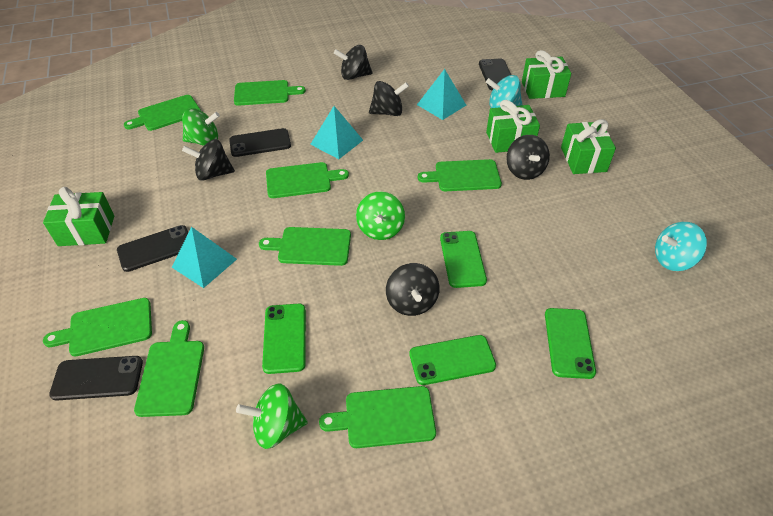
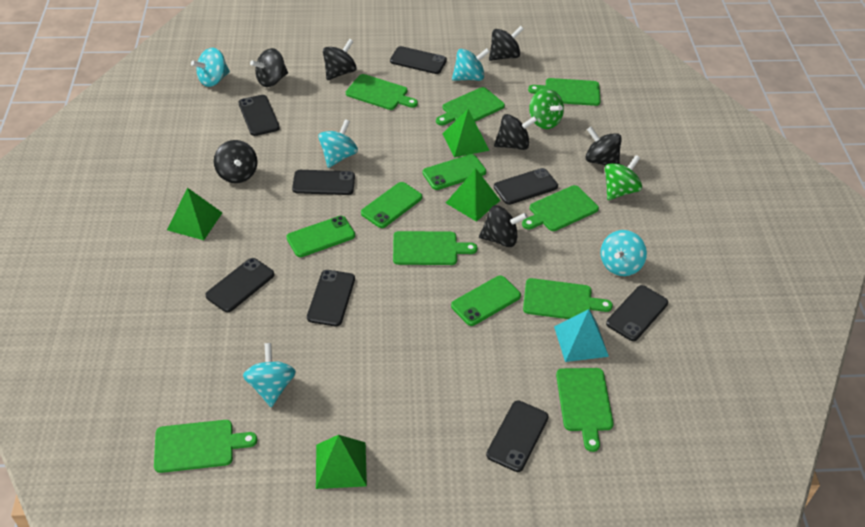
black phone: [49,356,143,401] [117,225,188,272] [229,128,291,157] [479,59,511,91] = 4 -> [205,258,274,312] [238,95,280,136] [292,170,355,195] [307,270,355,326] [390,46,447,74] [486,400,549,472] [494,168,558,205] [606,285,668,341] = 8
black spinning top: [182,139,235,181] [334,45,373,80] [369,81,409,116] [386,263,440,316] [506,135,550,180] = 5 -> [214,140,258,183] [250,48,288,87] [323,39,357,80] [479,205,527,247] [489,26,524,61] [494,114,537,150] [586,127,622,166] = 7
green gift: [43,187,114,246] [486,100,540,153] [522,50,571,99] [561,119,616,174] = 4 -> none = 0
green pyramid: none = 0 -> [167,188,222,240] [316,435,367,489] [443,109,490,157] [446,168,501,222] = 4
green spinning top: [182,108,220,146] [236,383,308,449] [356,191,405,240] = 3 -> [529,88,564,129] [605,155,642,200] = 2
turquoise pyramid: [172,227,237,288] [310,106,363,159] [417,69,466,120] = 3 -> [554,309,609,362] = 1
turquoise spinning top: [486,75,522,108] [655,222,707,271] = 2 -> [191,48,230,87] [243,343,296,407] [318,119,358,168] [452,48,490,81] [600,230,647,276] = 5

